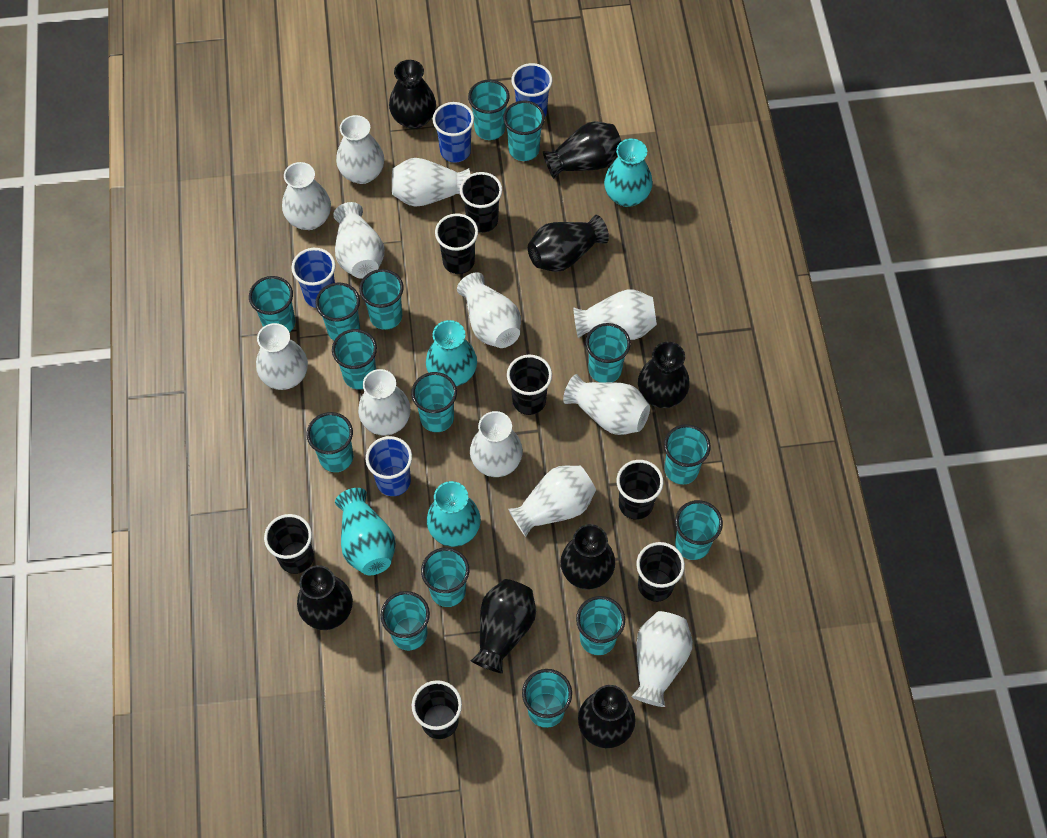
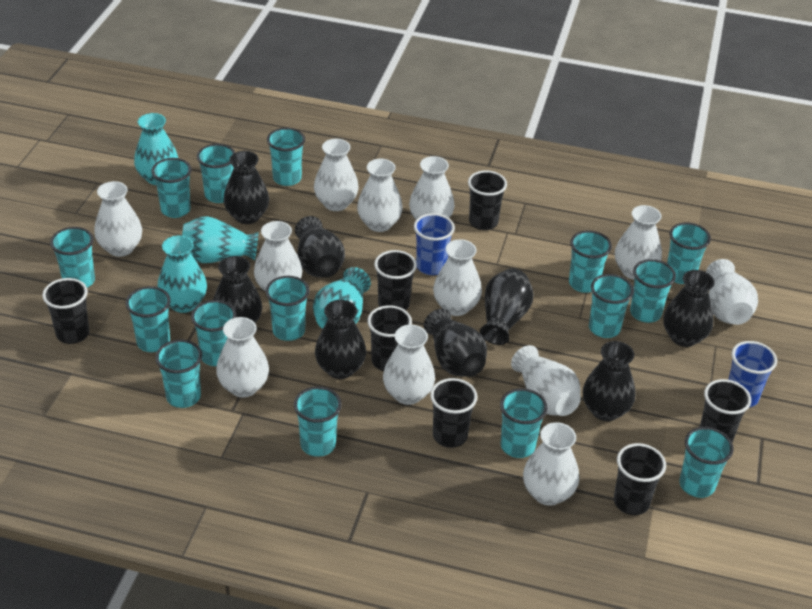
blue cup: [291,248,336,308] [366,436,412,496] [433,102,474,163] [511,63,553,117] = 4 -> [414,213,455,275] [728,341,777,408] = 2

